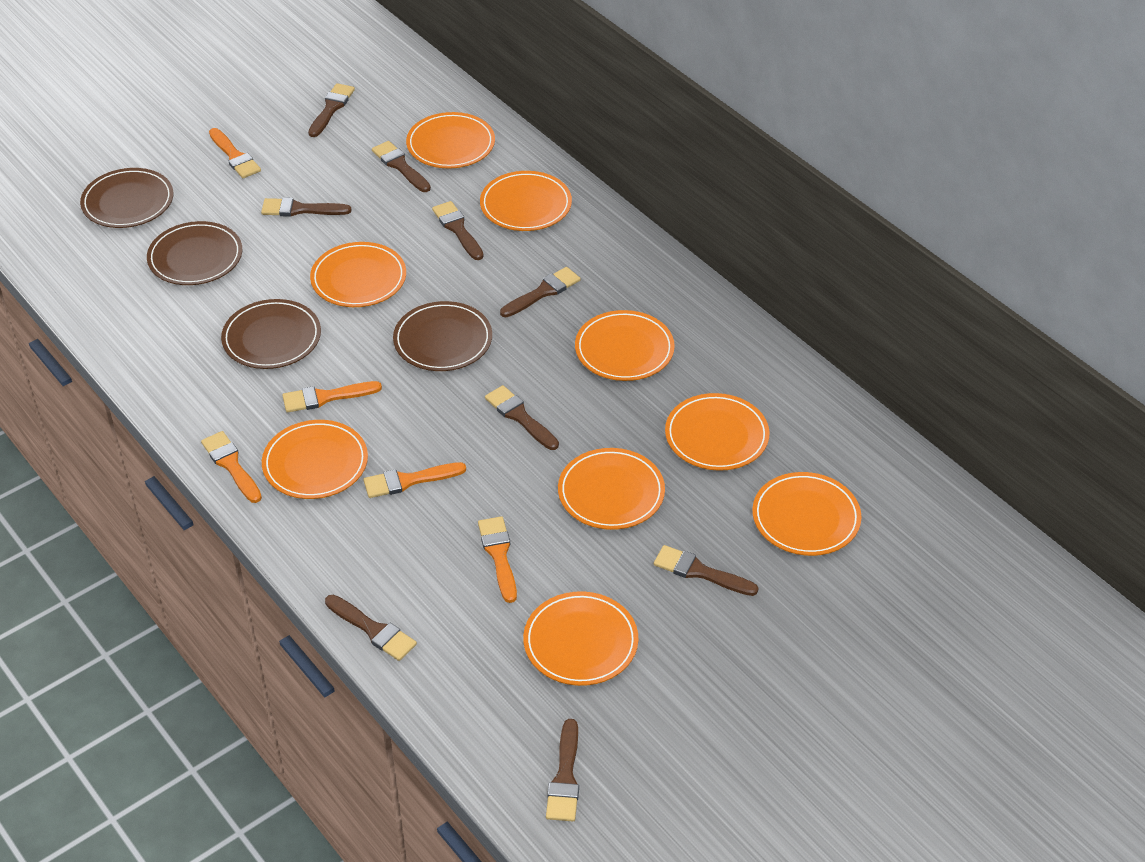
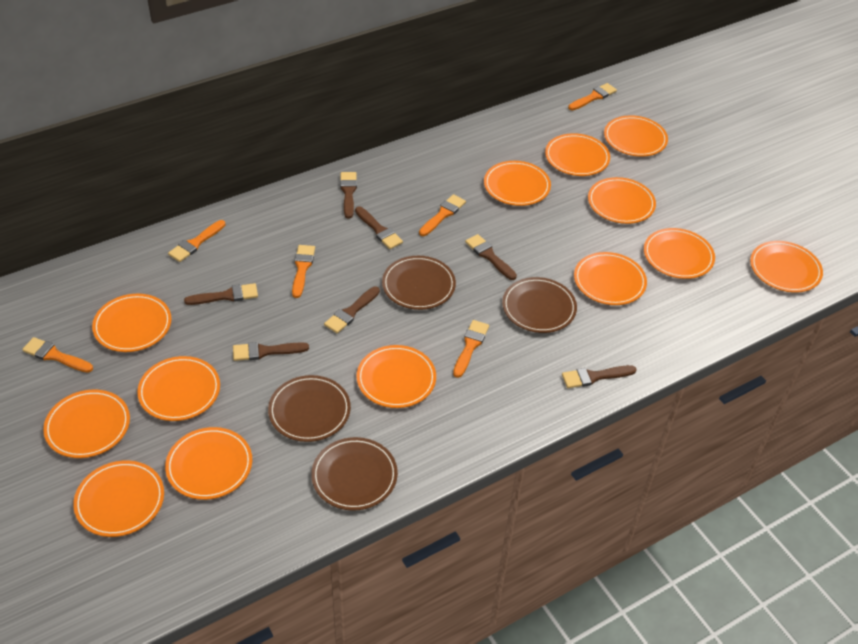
brown brush: [261,197,352,217] [308,83,355,137] [325,595,417,661] [372,141,431,192] [432,201,483,260] [485,385,559,450] [500,267,581,317] [546,719,579,821] [654,545,758,596] = 9 -> [184,283,258,305] [233,342,309,361] [324,287,380,333] [340,172,357,219] [355,207,403,249] [465,234,517,280] [562,365,637,388] = 7
orange brush: [201,431,262,503] [209,128,261,178] [282,381,382,413] [363,462,466,498] [478,516,517,603] = 5 -> [22,337,93,373] [168,220,226,262] [292,245,315,298] [419,194,466,236] [453,320,489,378] [568,83,617,110] = 6
orange plate: [262,420,368,499] [310,242,406,307] [406,112,495,169] [480,171,572,231] [523,591,638,686] [558,448,665,530] [575,310,675,381] [665,393,770,471] [752,472,861,556] = 9 -> [43,390,130,458] [73,460,164,537] [92,294,172,352] [137,356,220,421] [165,427,252,500] [357,345,436,408] [484,161,551,206] [545,133,610,176] [574,252,647,305] [588,177,656,224] [604,115,668,157] [644,228,715,279] [750,241,823,292] = 13

